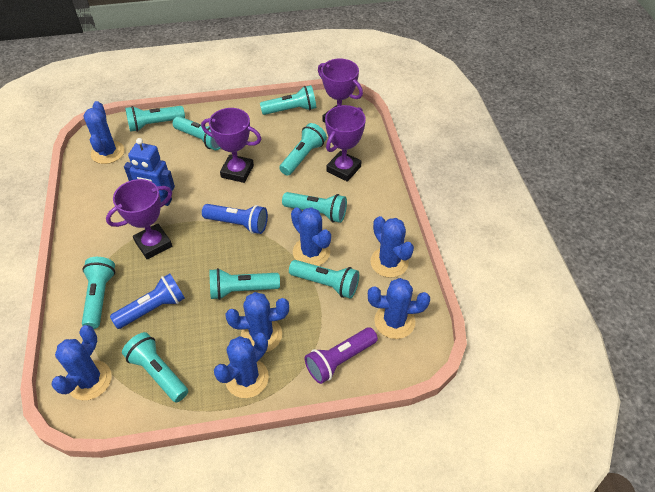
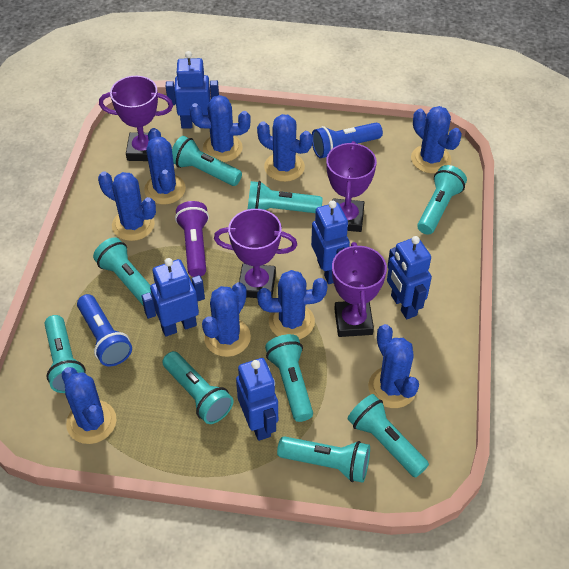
blue cactus: [51,325,112,400] [84,101,124,164] [214,333,269,398] [226,292,289,353] [291,207,331,266] [368,278,430,339] [371,216,414,278] = 7 -> [61,367,116,444] [98,171,156,241] [144,128,186,205] [190,95,251,162] [202,282,251,357] [257,114,313,182] [257,270,327,340] [368,324,419,408] [411,106,462,173] = 9
blue robot: [124,138,175,206] = 1 -> [142,258,205,337] [166,51,219,129] [236,358,278,441] [311,200,350,284] [387,236,432,319] = 5

